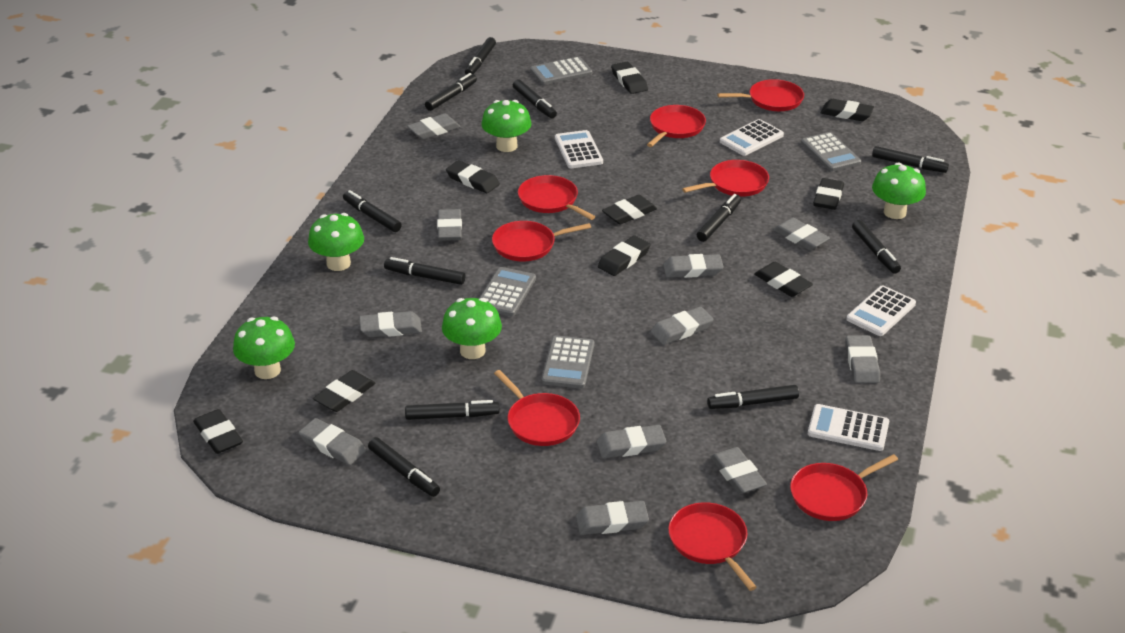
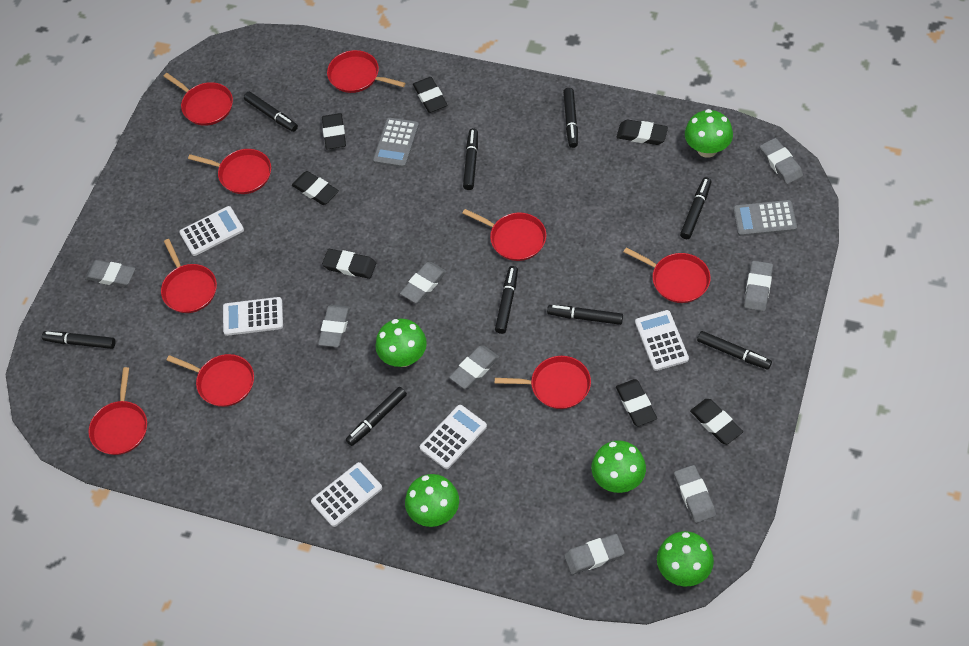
black eraser: [193,409,243,454] [313,370,375,412] [446,160,500,193] [598,235,651,276] [602,195,657,225] [611,62,648,94] [754,262,813,297] [813,178,844,210] [821,99,874,121] = 9 -> [292,171,339,205] [322,113,346,149] [322,249,376,279] [413,77,447,113] [616,379,657,427] [617,120,668,145] [690,399,743,444] = 7
black marker: [343,190,402,232] [368,437,440,497] [384,257,465,285] [405,400,500,420] [425,73,477,111] [465,37,496,75] [513,79,557,118] [697,194,741,242] [707,385,799,409] [852,220,901,274] [872,146,949,173] = 11 -> [42,331,116,349] [244,92,298,132] [346,387,407,446] [463,128,478,190] [495,266,518,334] [547,305,623,325] [563,88,578,148] [680,177,711,239] [697,331,772,369] = 9
grey calculator: [479,267,536,316] [530,57,592,85] [541,335,594,389] [801,132,861,171] = 4 -> [373,118,419,168] [733,200,797,236] = 2
grey eraser: [299,418,366,465] [359,311,422,337] [407,114,461,139] [437,209,462,241] [576,501,649,535] [596,425,666,458] [651,307,714,345] [663,254,723,278] [710,447,767,494] [773,218,830,251] [846,335,880,383] = 11 -> [85,260,135,287] [318,305,350,347] [400,262,447,303] [449,346,499,389] [564,534,625,575] [674,465,716,523] [744,261,773,311] [760,138,803,184] = 8
red pan: [492,221,591,261] [494,370,580,446] [518,175,595,220] [647,105,706,147] [668,502,757,591] [682,160,769,197] [717,79,804,111] [790,454,898,521] = 8 -> [89,367,147,455] [161,239,217,313] [163,73,233,126] [166,354,254,407] [188,149,271,194] [327,50,405,93] [463,209,546,261] [495,356,591,409] [624,248,711,303] = 9
white calculator: [555,130,603,168] [720,119,784,156] [808,404,889,451] [846,285,916,336] = 4 -> [179,206,244,256] [223,297,283,336] [311,462,382,527] [420,405,487,469] [635,310,689,371] = 5

